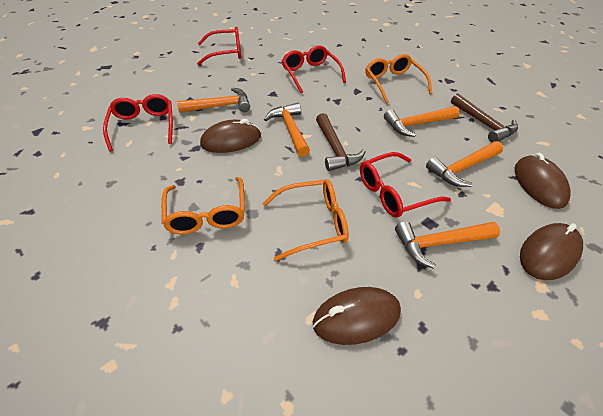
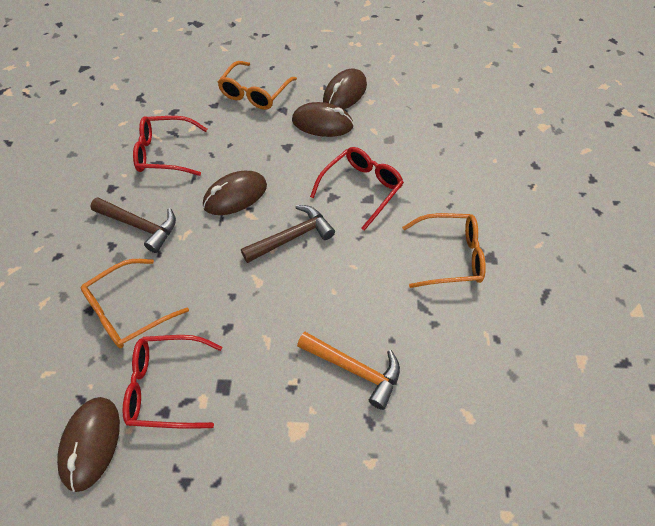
orange hammer: [177,88,250,113] [264,103,310,157] [384,106,459,137] [395,221,500,269] [426,141,503,187] = 5 -> [297,332,400,410] = 1
red glasses: [103,94,173,152] [197,27,241,65] [282,45,346,93] [360,152,451,218] = 4 -> [122,335,222,429] [133,116,207,176] [310,147,404,231] = 3

